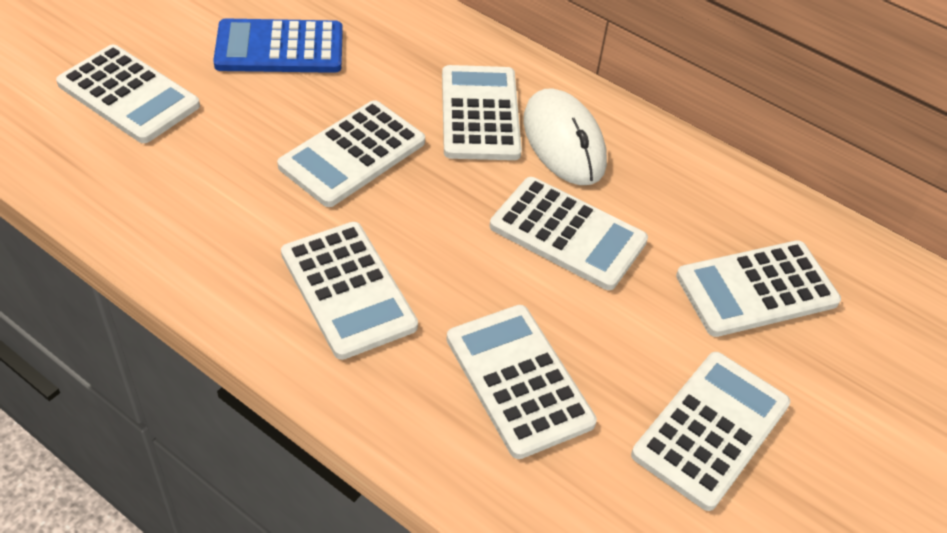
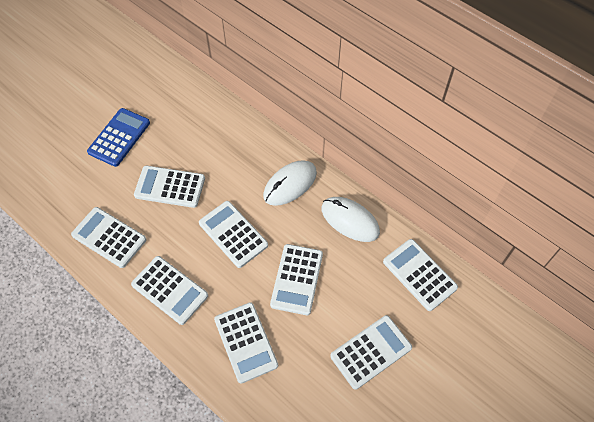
white mouse: [523,89,607,185] = 1 -> [263,160,317,206] [321,197,380,242] = 2

